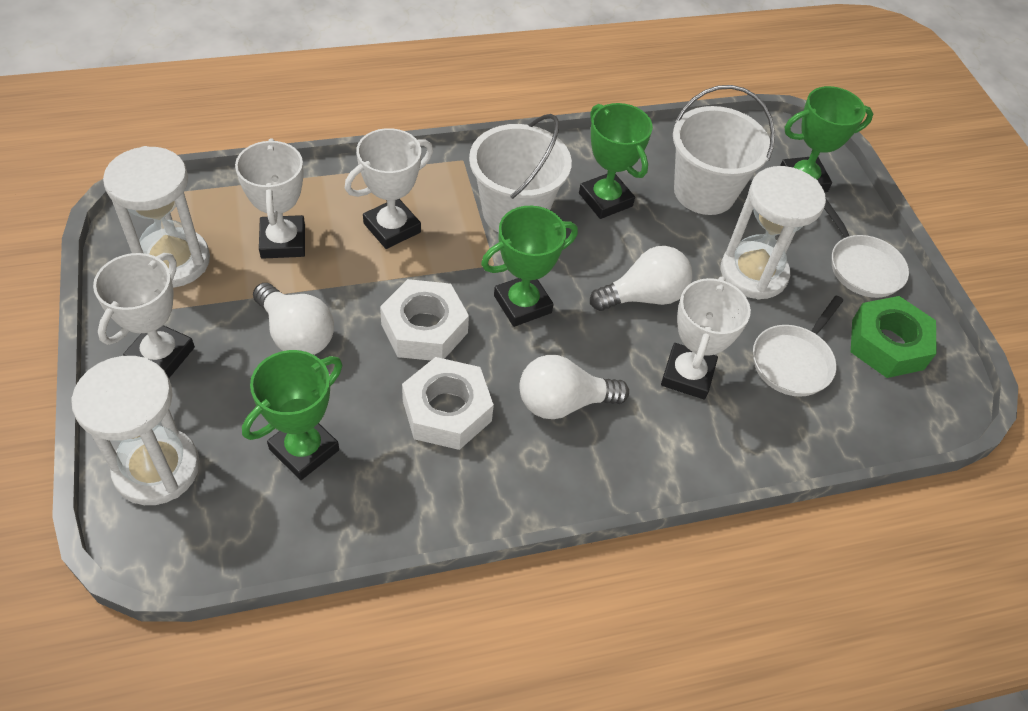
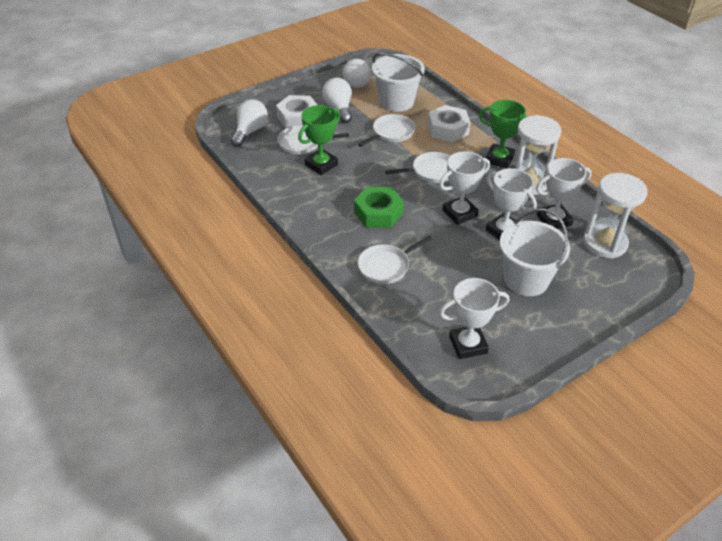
green trophy: [242,350,342,480] [481,206,578,327] [579,103,653,219] [780,86,873,192] = 4 -> [298,105,340,175] [479,100,528,169] = 2
white hourglass: [71,356,200,505] [103,146,210,288] [721,166,826,300] = 3 -> [515,115,561,195] [583,173,647,259] = 2
white pan: [753,295,843,397] [824,199,909,298] = 2 -> [278,126,349,155] [358,114,415,147] [358,236,433,284] [385,152,450,183] = 4

